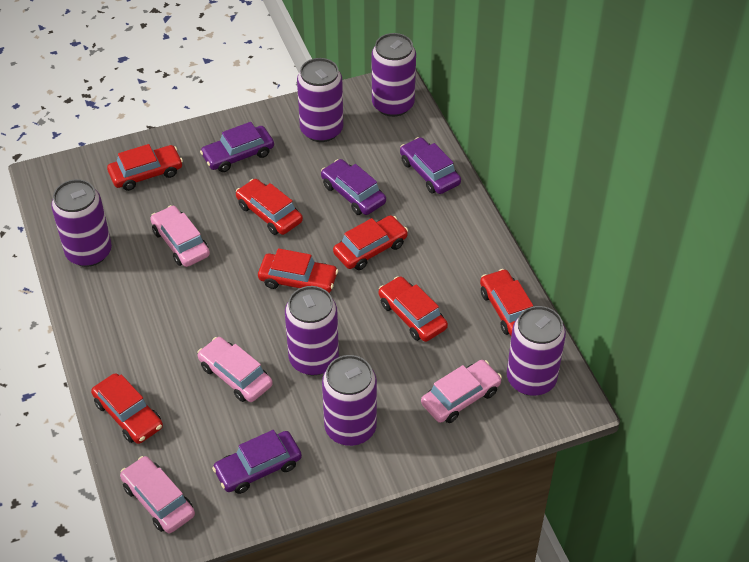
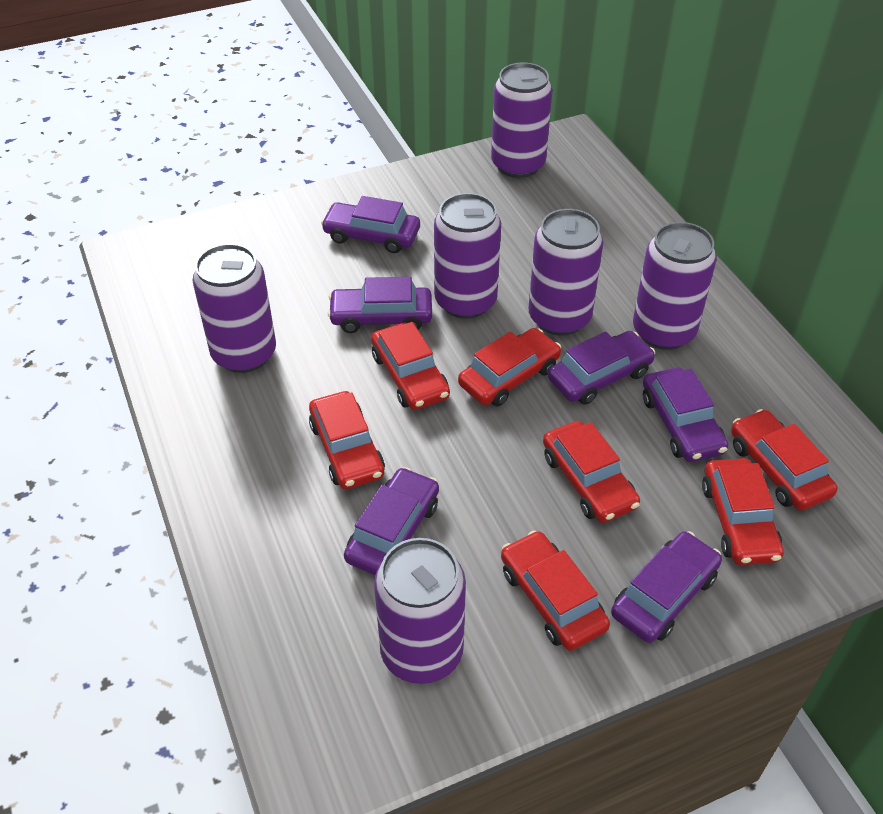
pink car: [120,456,195,533] [150,205,210,267] [198,337,273,402] [421,360,502,423] = 4 -> none = 0
purple car: [200,122,274,172] [212,430,302,494] [321,159,386,215] [400,137,461,194] = 4 -> [321,196,420,253] [328,277,432,333] [344,467,439,575] [548,331,655,405] [611,531,722,643] [643,367,728,462] = 6

